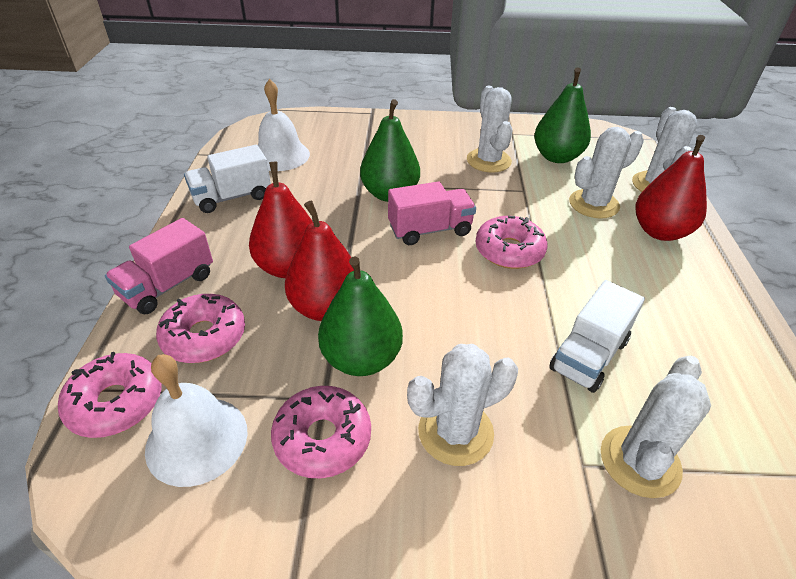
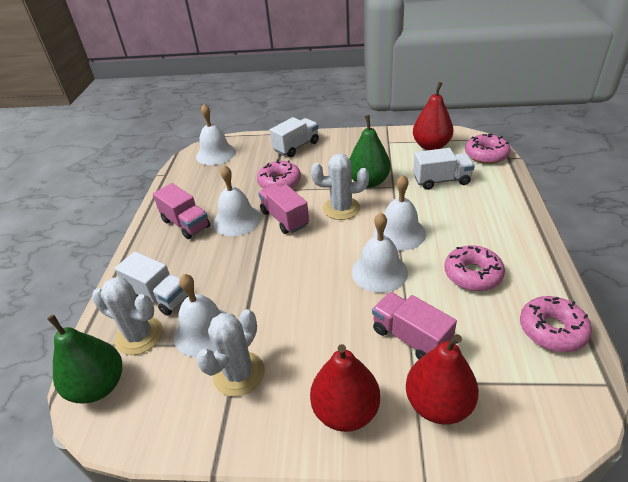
green pear: [318,256,403,376] [360,99,420,202] [534,68,591,163] = 3 -> [47,315,122,403] [349,115,391,188] = 2
pink truck: [105,218,213,314] [388,181,476,245] = 2 -> [153,183,210,239] [258,184,309,234] [372,292,457,359] = 3
white bell: [145,354,248,487] [258,79,310,171] = 2 -> [174,274,227,357] [196,104,236,165] [213,165,261,236] [351,213,408,293] [374,175,426,251] = 5
white cactus: [407,344,518,466] [467,86,512,173] [569,127,644,219] [601,356,711,498] [632,107,697,192] = 5 -> [92,277,163,355] [196,309,265,397] [311,154,369,220] = 3
white truck: [184,145,271,213] [549,280,645,393] = 2 -> [114,251,188,316] [270,117,319,157] [413,148,475,190] = 3

